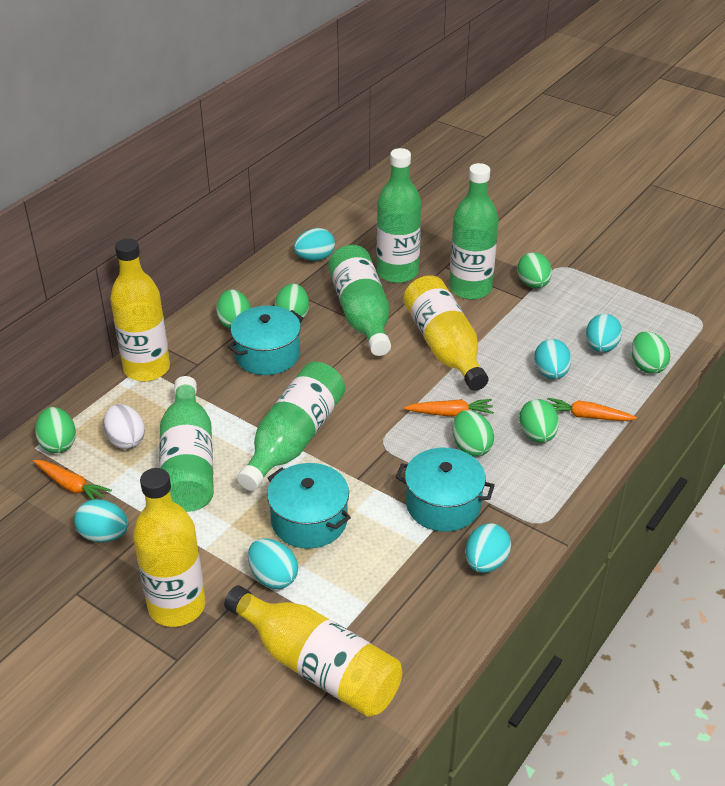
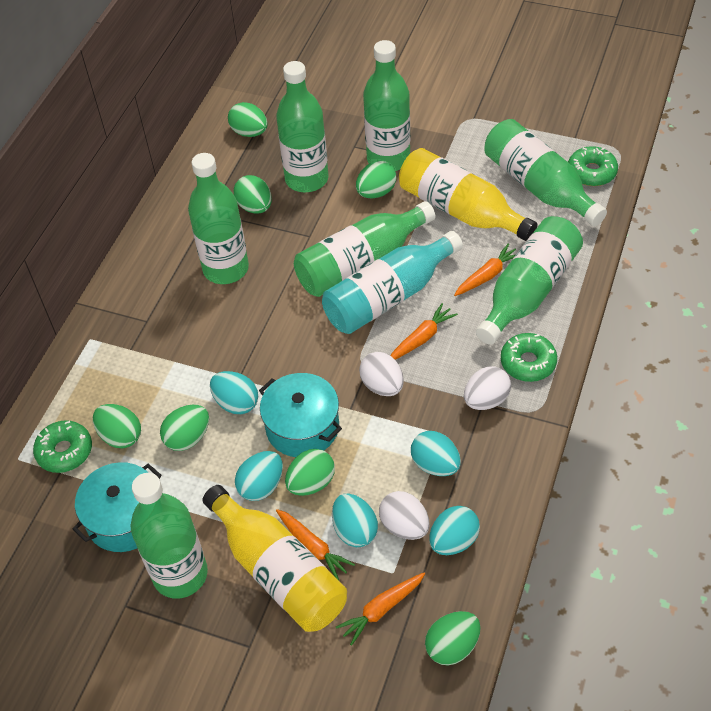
green bottle: [159,376,214,512] [237,362,345,491] [328,245,391,356] [377,148,421,283] [449,163,499,300] = 5 -> [131,473,208,599] [188,153,249,284] [276,61,329,192] [294,201,435,297] [363,40,410,171] [476,216,583,345] [484,119,607,226] = 7
green donut: none = 0 -> [33,420,92,473] [501,333,557,382] [568,146,618,186] = 3
orange carrot: [33,460,112,500] [404,399,494,417] [547,398,637,421] = 3 -> [276,509,355,580] [336,573,425,646] [391,303,458,360] [454,243,516,296] = 4
turquoise bottle: none = 0 -> [322,231,463,334] = 1
turquoise egg: [74,499,128,542] [248,539,298,589] [294,228,335,261] [465,523,511,573] [534,339,571,380] [586,314,622,353] = 6 -> [210,371,258,414] [235,451,283,501] [332,494,378,547] [411,431,461,476] [429,506,480,555] = 5
turquoise pot: [227,306,303,375] [267,463,351,549] [396,448,495,532] = 3 -> [72,462,162,552] [259,373,342,457] = 2
white egg: [103,404,145,449] = 1 -> [359,352,404,396] [379,491,430,540] [464,366,511,410] = 3
yellow bottle: [110,238,170,382] [133,468,205,627] [224,585,402,717] [403,275,488,391] = 4 -> [202,485,347,632] [399,148,538,241] = 2

